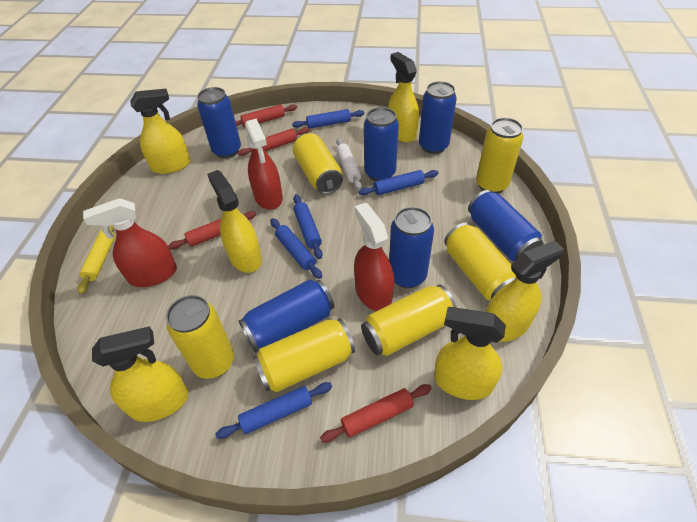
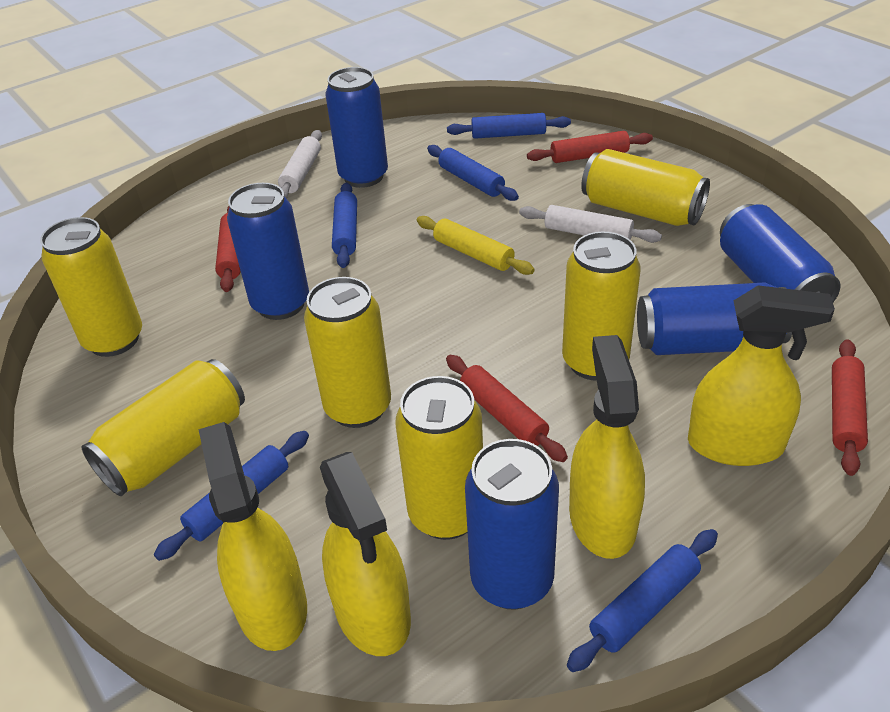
blue can: [197,87,241,158] [239,279,334,353] [364,107,399,181] [389,207,434,288] [419,81,457,154] [468,190,544,261] = 6 -> [227,183,309,320] [325,67,388,188] [465,439,559,610] [637,283,792,355] [720,204,841,302] = 5
red spray bottle: [83,198,177,287] [245,118,283,210] [354,203,394,311] = 3 -> none = 0
white rolling pin: [336,138,362,190] = 1 -> [278,130,322,199] [519,205,662,243] = 2
yellow spray bottle: [92,327,188,422] [130,89,190,174] [207,170,262,273] [388,52,419,142] [434,307,506,400] [486,240,564,342] = 6 -> [198,422,307,651] [320,452,411,656] [569,335,645,559] [688,285,835,466] = 4

